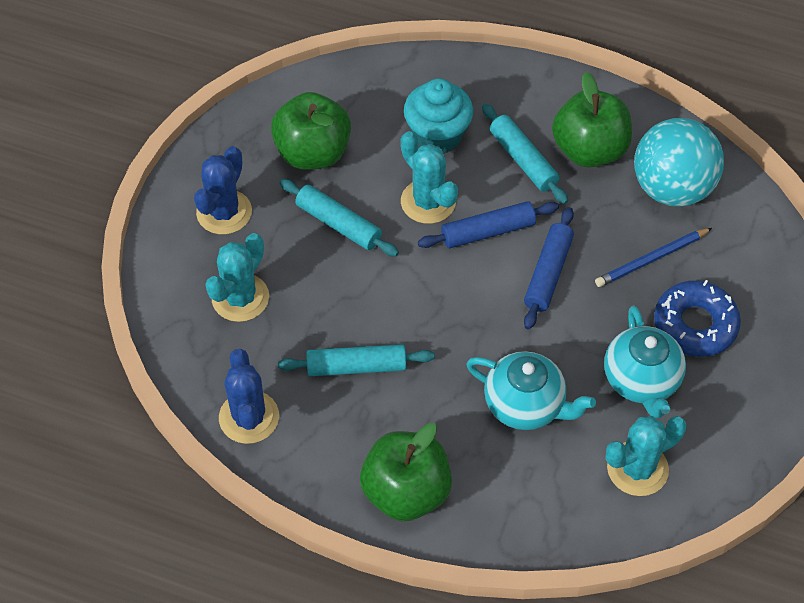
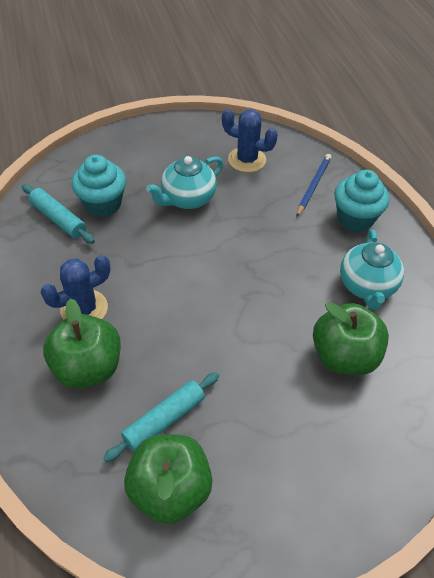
blue donut: [654,280,741,357] = 1 -> none = 0
blue rolling pin: [418,201,559,248] [524,207,574,329] = 2 -> none = 0
turquoise ball: [634,118,724,206] = 1 -> none = 0
turquoise cactus: [205,233,269,322] [401,131,458,224] [606,416,687,496] = 3 -> none = 0
turquoise cupcake: [404,78,473,153] = 1 -> [72,155,126,217] [334,170,390,232] = 2
turquoise rolling pin: [278,344,435,376] [280,179,399,257] [482,104,568,204] = 3 -> [22,184,95,244] [103,372,219,462] = 2

